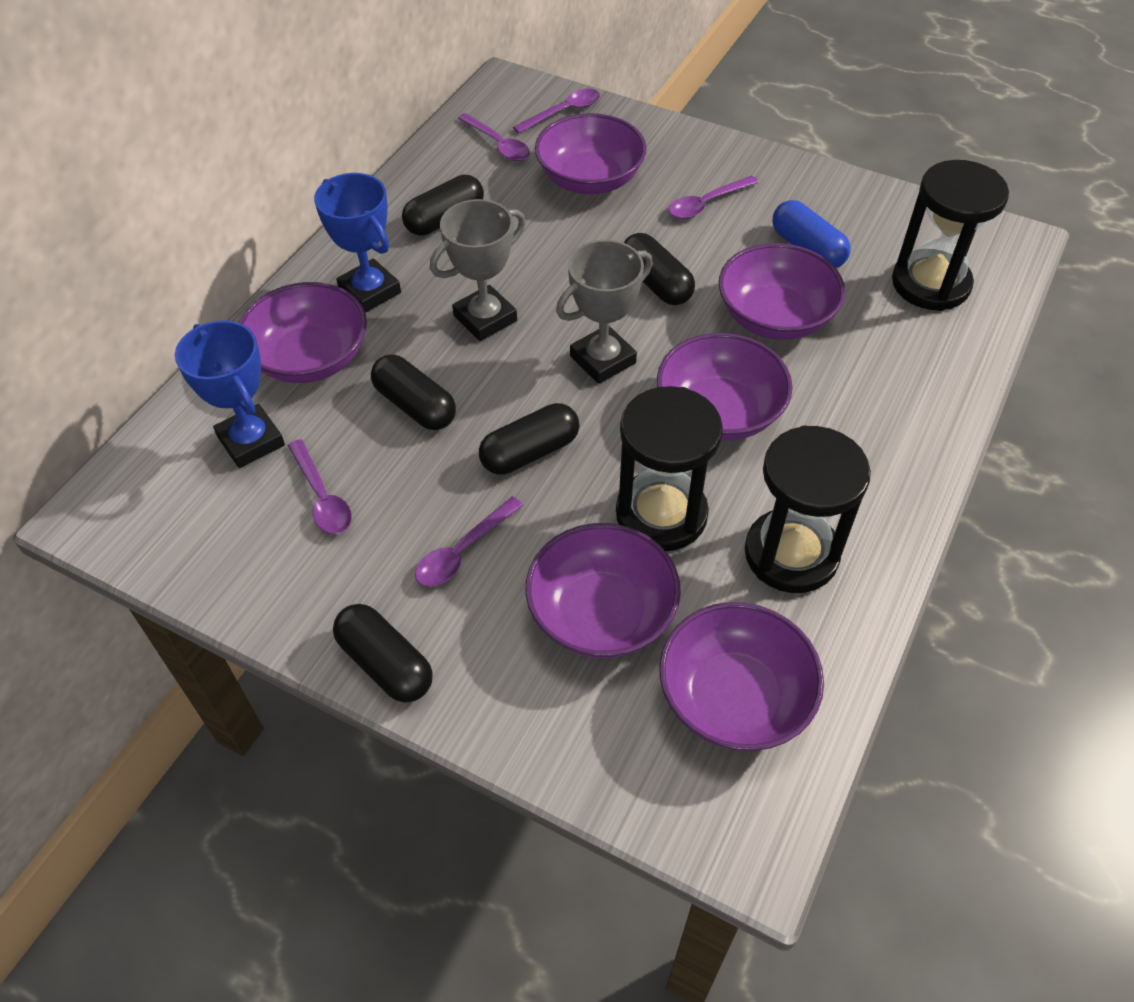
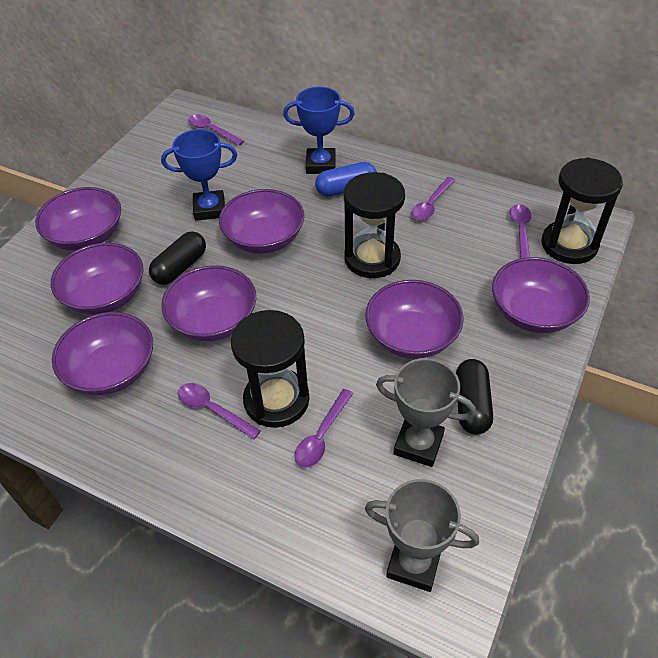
black capsule: [333,604,433,703] [371,354,456,430] [402,175,484,236] [479,403,579,475] [624,233,695,305] = 5 -> [149,232,206,285] [456,359,493,435] = 2
purple bowl: [239,282,367,383] [525,523,681,658] [535,113,647,194] [657,333,793,441] [659,602,824,751] [719,243,845,340] = 6 -> [35,187,121,251] [51,243,143,315] [52,312,153,395] [161,265,256,341] [219,189,304,254] [365,280,463,359] [492,257,590,333] = 7

